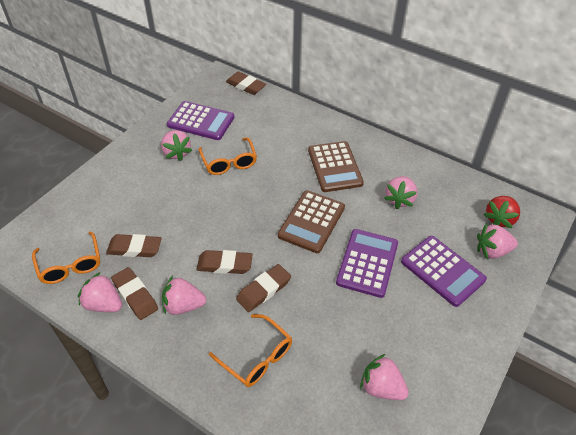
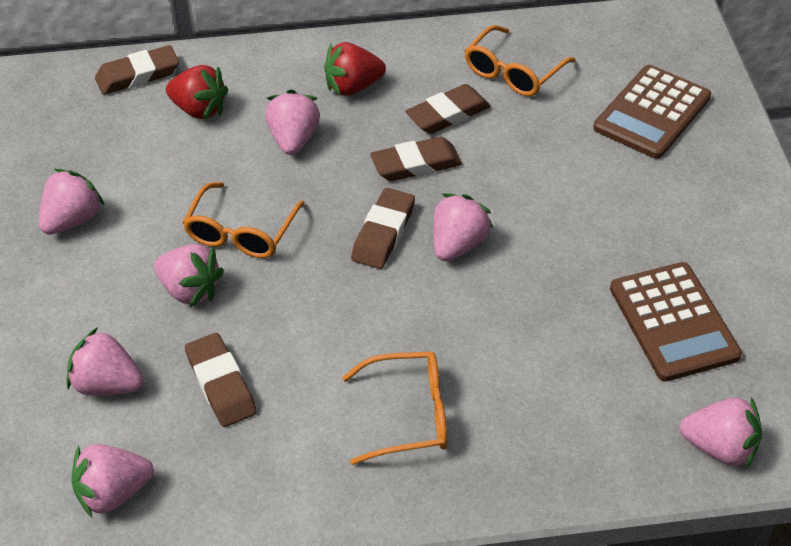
pink strawberry: [78,272,122,312] [161,130,193,161] [162,276,206,315] [360,354,409,400] [384,176,418,209] [477,223,518,259] = 6 -> [39,169,105,235] [66,327,143,396] [72,444,154,518] [154,244,224,307] [265,90,320,155] [433,193,493,261] [680,397,762,469] = 7
purple calculator: [167,101,235,140] [336,229,398,298] [401,236,487,307] = 3 -> none = 0
red strawberry: [483,196,520,228] = 1 -> [166,65,228,120] [324,42,386,96] = 2

